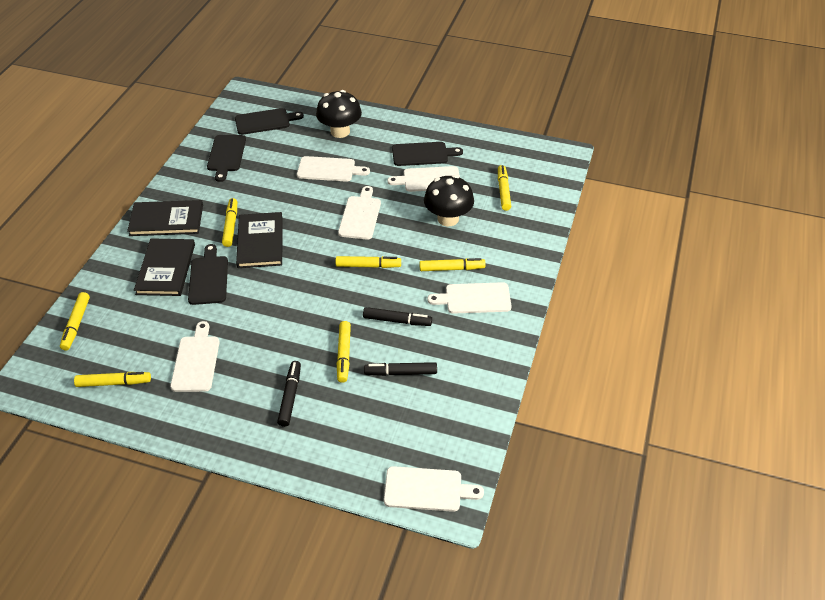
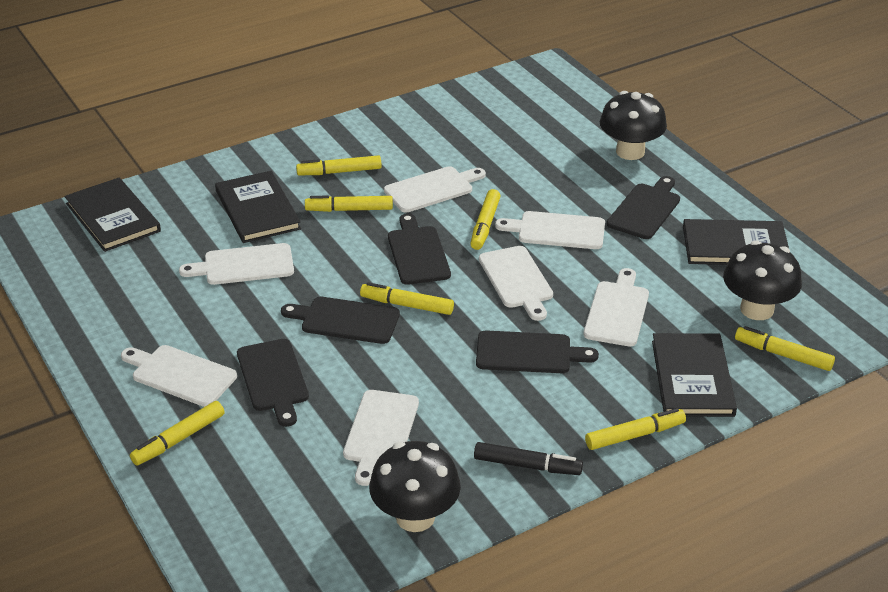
black book: [127,200,203,236] [134,238,195,296] [236,212,283,268] = 3 -> [64,178,161,252] [215,171,301,243] [652,333,737,417] [683,219,789,265] = 4
black cutting board: [188,244,228,305] [207,135,246,182] [235,108,304,135] [392,142,463,166] = 4 -> [237,339,309,427] [281,297,400,344] [388,213,451,285] [476,330,599,373] [607,176,680,239] = 5
black marker: [277,361,301,427] [363,307,432,326] [364,362,437,376] = 3 -> [474,442,583,475] = 1
black mushroom: [316,90,362,138] [424,175,474,227] = 2 -> [369,441,461,532] [600,91,667,160] [723,240,802,320] = 3
white cutting board: [170,321,220,392] [297,156,370,182] [338,186,381,240] [384,466,484,512] [387,166,460,192] [427,282,512,314] = 6 -> [121,345,237,407] [179,243,294,285] [343,390,419,486] [384,166,486,213] [479,246,553,321] [495,211,605,249] [583,268,649,347] = 7

